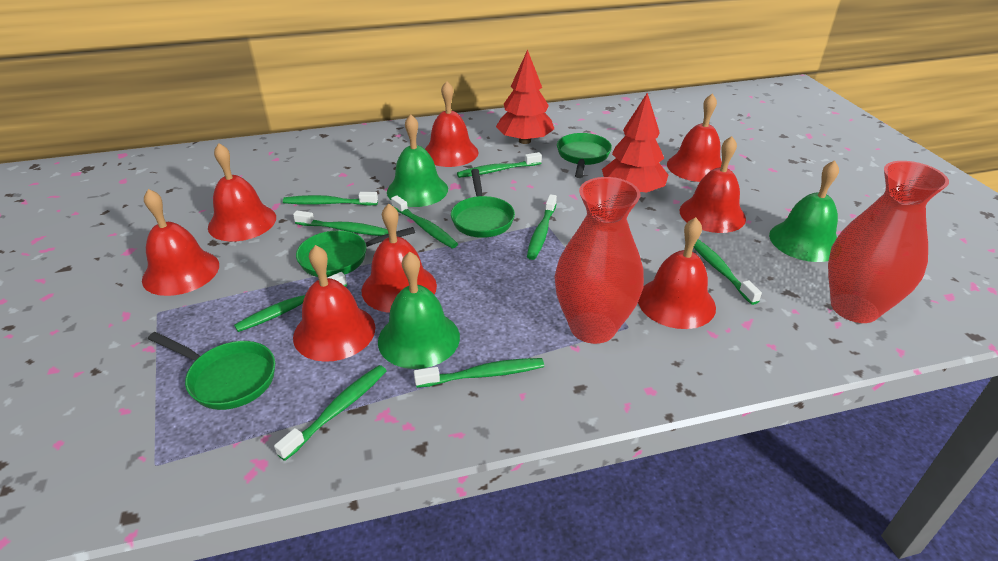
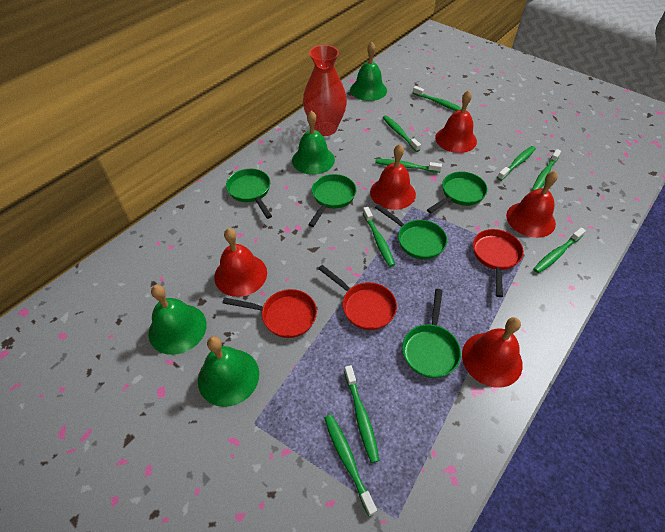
green bell: [378,251,460,369] [387,114,448,207] [769,160,839,262] = 3 -> [148,285,207,355] [198,336,259,407] [292,111,335,175] [350,42,387,101] = 4
green pan: [148,332,275,410] [296,227,415,277] [451,169,515,238] [557,133,612,178] = 4 -> [226,169,272,219] [308,174,357,227] [375,204,447,260] [402,289,461,378] [427,171,488,213] = 5
red bell: [142,189,219,296] [208,143,276,241] [293,245,375,362] [362,204,437,313] [425,81,479,167] [638,217,716,329] [667,93,722,182] [680,136,746,233] = 8 -> [214,228,267,297] [370,144,416,210] [435,90,477,153] [462,317,523,388] [506,171,558,238] = 5
red pan: none = 0 -> [223,289,317,338] [318,265,397,330] [473,229,524,297] = 3
red tree: [496,49,554,144] [602,93,668,192] = 2 -> none = 0
red vase: [555,177,644,344] [828,161,949,323] = 2 -> [303,45,347,136] = 1

